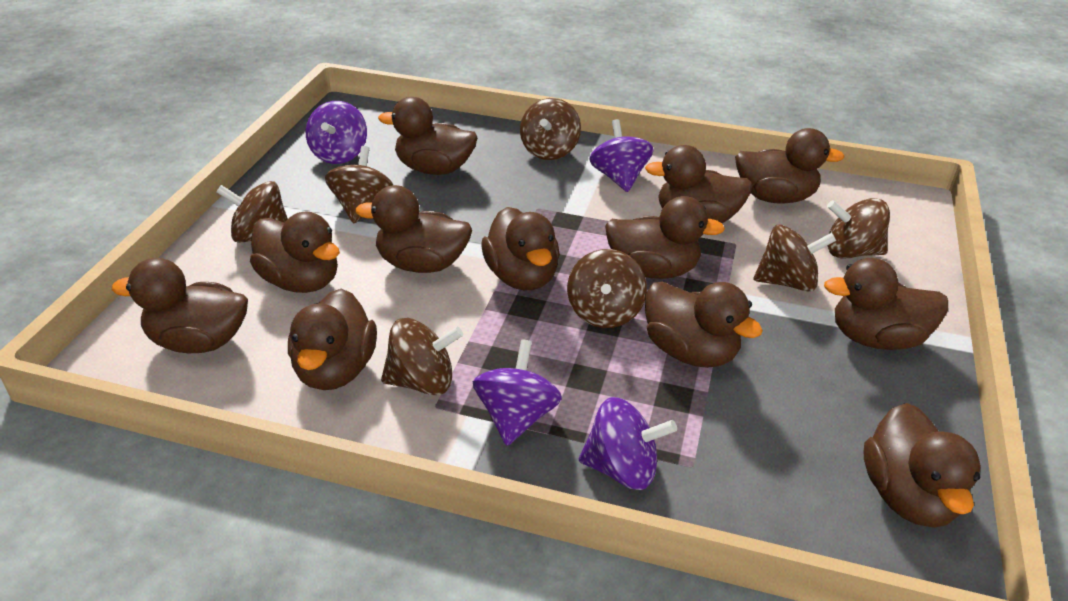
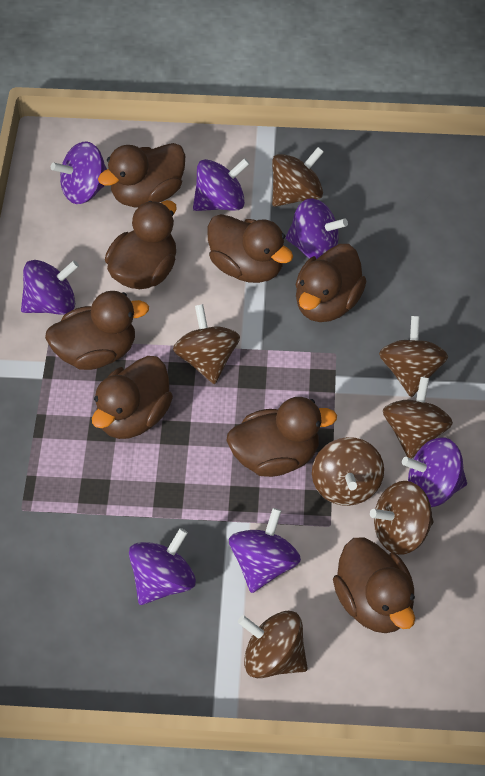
brown duck: [112,258,248,353] [250,212,340,293] [288,288,377,390] [355,185,472,273] [378,97,478,175] [481,207,560,291] [605,196,725,279] [645,145,753,223] [645,282,763,368] [735,128,845,204] [824,258,948,350] [864,403,981,528] = 12 -> [45,291,149,370] [92,356,173,439] [98,143,185,207] [105,200,177,289] [208,214,293,283] [226,397,337,477] [295,244,366,322] [333,538,415,633] = 8
purple spinning top: [306,101,367,164] [473,340,562,446] [579,397,677,490] [589,119,654,192] = 4 -> [21,260,79,315] [51,141,107,204] [129,528,196,605] [193,158,250,211] [229,508,301,593] [286,198,348,259] [402,437,467,507] = 7

